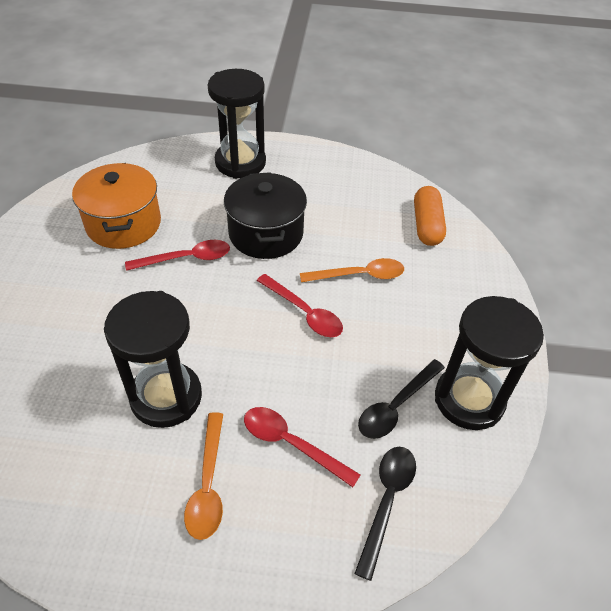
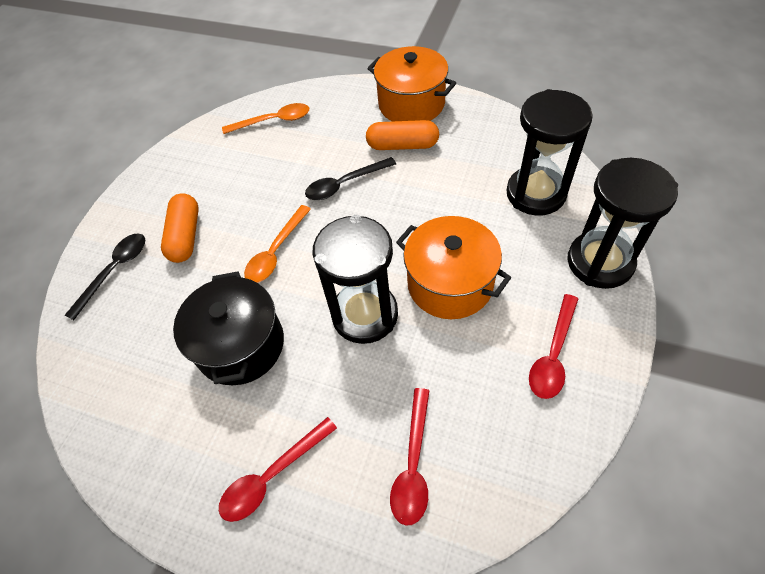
orange capsule: [414,186,446,246] = 1 -> [161,193,199,263] [366,120,439,150] = 2
orange pot: [72,163,161,249] = 1 -> [367,46,456,121] [396,216,511,319] = 2

